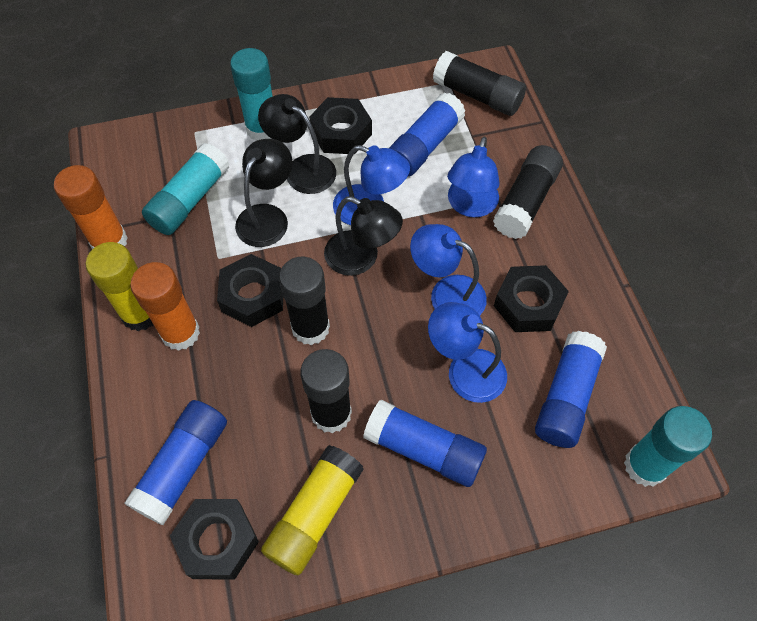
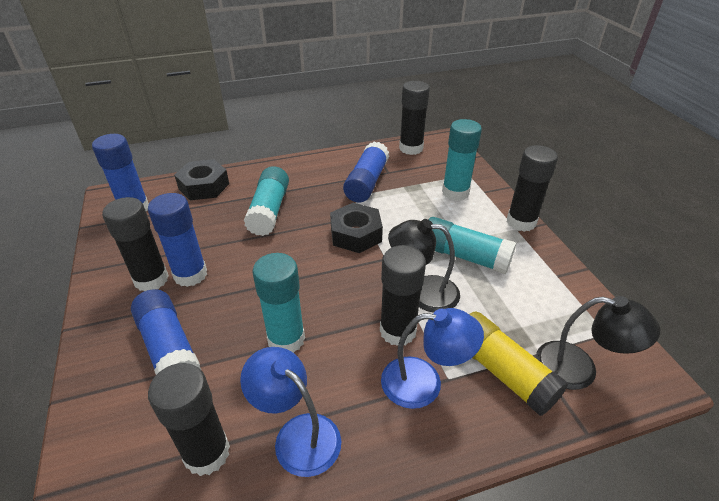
black glue stick: [279,257,330,345] [300,349,352,433] [433,51,526,116] [493,145,563,239] = 4 -> [102,197,169,291] [148,363,230,476] [380,245,426,346] [399,81,430,155] [507,145,558,232] = 5
black lamp: [235,139,293,247] [258,94,336,194] [324,197,403,276] = 3 -> [388,219,460,313] [536,296,660,390] = 2
black nut: [170,499,259,579] [217,254,283,327] [309,97,372,155] [494,265,569,332] = 4 -> [174,159,229,200] [330,203,383,253] = 2
blue lamp: [333,145,410,225] [410,224,487,315] [428,302,507,403] [447,137,500,217] = 4 -> [240,347,341,477] [381,308,484,409] = 2
orange glue stick: [54,165,128,249] [130,262,200,351] = 2 -> none = 0
turquoise glue stick: [142,143,230,235] [230,48,273,141] [624,406,712,487] = 3 -> [244,166,289,236] [252,253,305,353] [428,217,516,274] [442,119,482,201] = 4
yellow glue stick: [86,242,153,331] [261,445,364,575] = 2 -> [469,312,568,416] = 1

